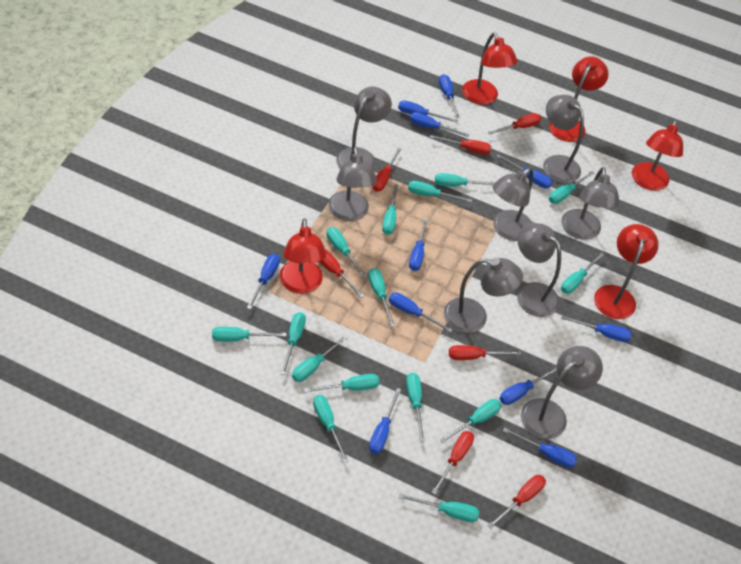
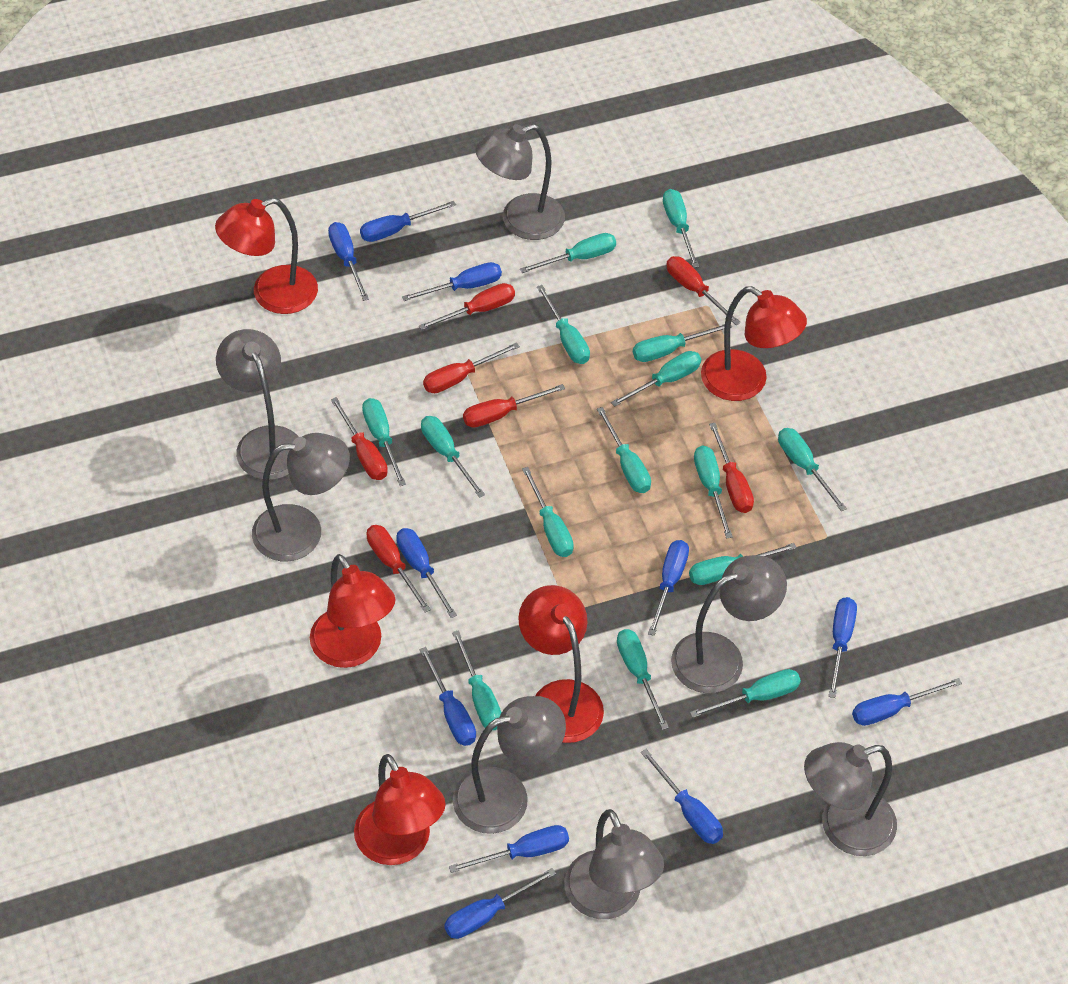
grey lamp: [328,147,377,221] [336,86,392,169] [444,258,523,333] [493,168,533,241] [517,223,561,317] [521,346,603,439] [543,95,584,183] [562,167,620,240] = 8 -> [216,329,299,480] [252,433,350,561] [453,696,566,834] [475,124,565,240] [564,809,664,919] [671,555,787,693] [804,742,897,856] = 7

